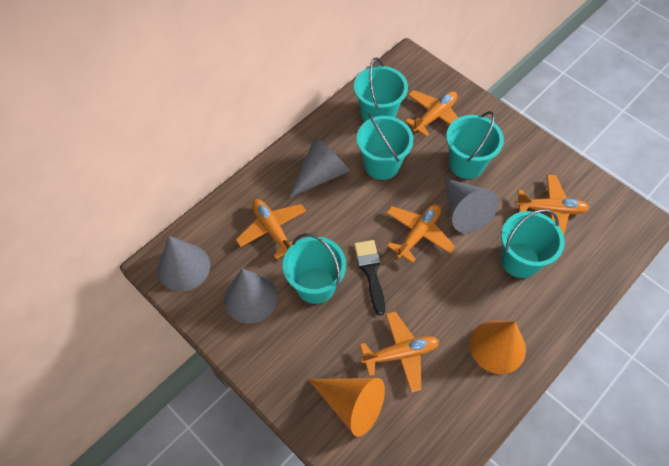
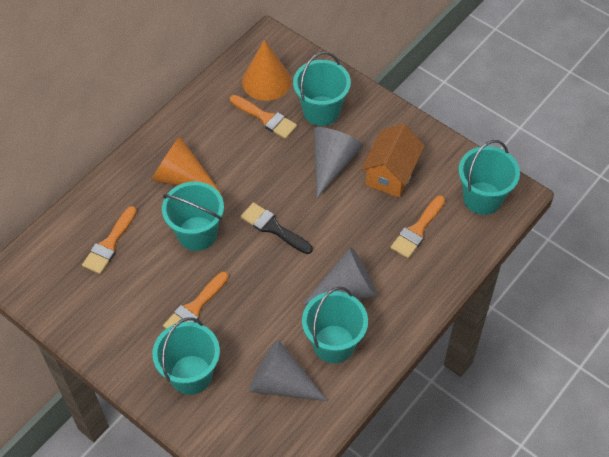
grey cone: [157,236,210,292] [224,269,278,324] [289,136,350,198] [444,178,498,233] = 4 -> [249,340,328,401] [302,247,377,305] [314,127,363,198] = 3
orange brush: none = 0 -> [82,206,137,274] [163,272,229,329] [230,95,297,139] [391,195,445,258] = 4
orange house: none = 0 -> [361,124,425,198] = 1
orange plane: [236,199,306,259] [360,311,439,393] [386,204,455,263] [405,90,458,137] [515,175,589,235] = 5 -> none = 0

